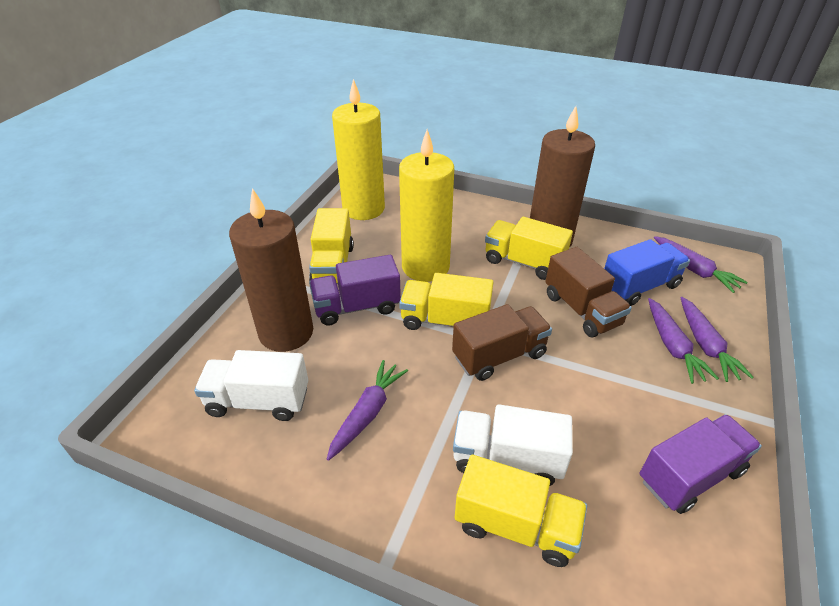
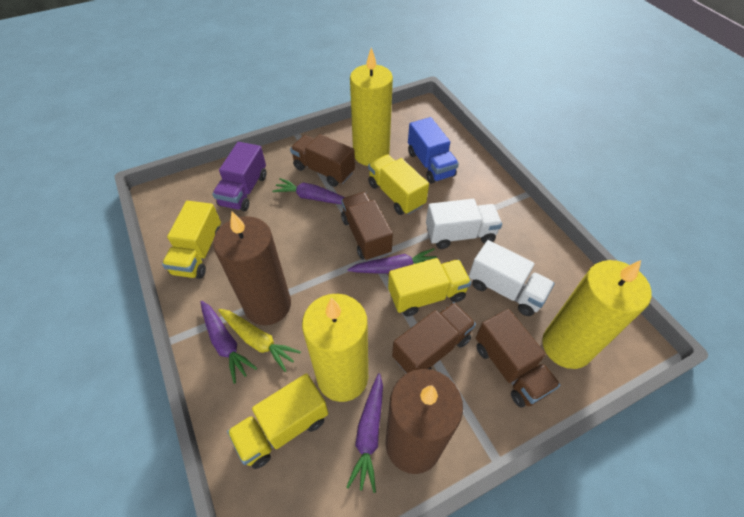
brown truck: [452,304,552,381] [545,247,632,338] = 2 -> [290,134,355,187] [341,192,393,261] [392,302,476,374] [476,309,560,407] = 4
purple truck: [309,255,401,326] [640,414,762,514] = 2 -> [212,142,267,212] = 1
yellow candle: [332,79,385,220] [399,130,454,282] = 2 -> [302,294,368,402] [350,47,393,166] [542,260,652,369] = 3
yellow carrot: none = 0 -> [218,309,301,372] = 1

